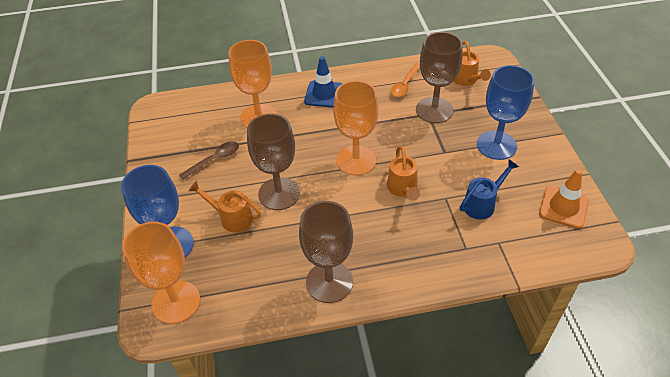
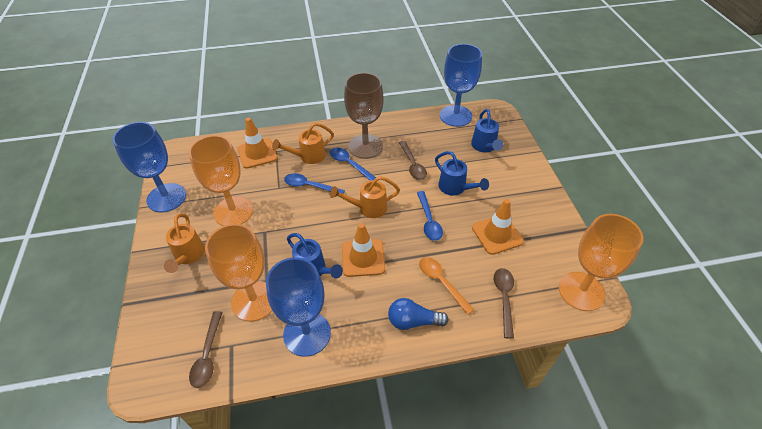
blue goblet: [121,165,194,257] [477,65,535,160] = 2 -> [112,122,186,212] [266,257,331,357] [440,44,482,127] = 3
blue light bulb: none = 0 -> [388,298,449,330] = 1
blue spoon: none = 0 -> [284,173,345,194] [330,148,376,181] [417,191,443,241] = 3
blue traffic cone: [304,56,342,108] = 1 -> none = 0
blue watering can: [460,159,519,219] = 1 -> [287,233,343,279] [435,151,489,196] [471,109,503,152] = 3
brown goblet: [247,113,300,210] [299,201,353,303] [416,32,463,123] = 3 -> [344,73,384,159] = 1
brown spoon: [179,141,239,180] = 1 -> [189,311,223,388] [399,141,427,180] [494,268,514,339] = 3
orange traffic cone: [539,169,589,229] = 1 -> [238,117,278,169] [342,223,385,277] [472,199,524,255] = 3

